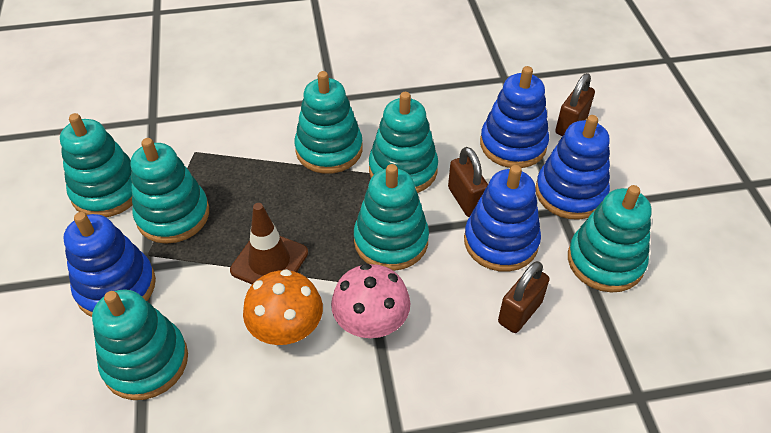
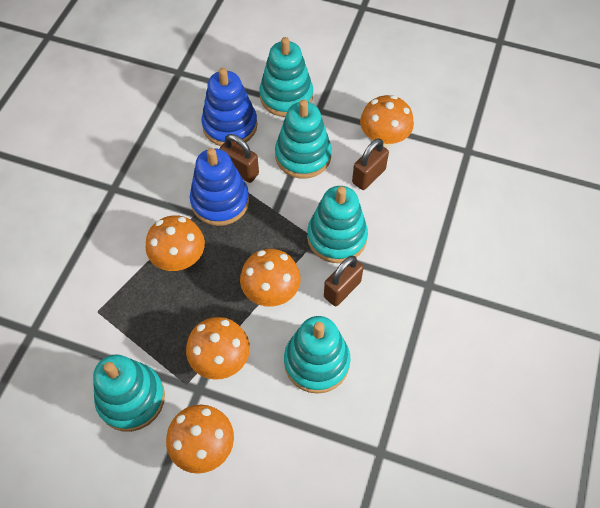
blue stacking toy: [64,212,156,317] [464,165,541,272] [480,66,549,168] [535,115,610,220] = 4 -> [190,148,249,226] [202,68,257,146] = 2
brown traffic cone: [230,203,308,284] = 1 -> none = 0
orange mushroom: [243,269,323,345] = 1 -> [146,215,205,271] [166,405,234,474] [186,317,250,380] [240,249,301,307] [360,95,414,147] = 5
pink mushroom: [331,263,410,338] = 1 -> none = 0
turquoise stacking toy: [60,113,133,217] [92,289,188,400] [131,138,209,244] [295,71,362,174] [354,164,429,271] [369,92,438,193] [568,185,652,292] = 7 -> [93,354,165,432] [259,37,313,117] [275,100,332,179] [284,316,350,394] [307,186,368,263] = 5

